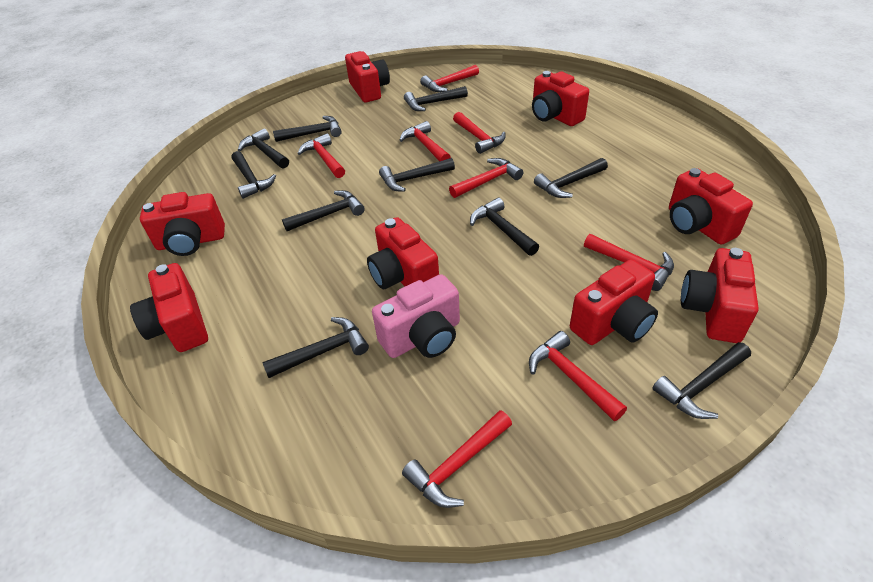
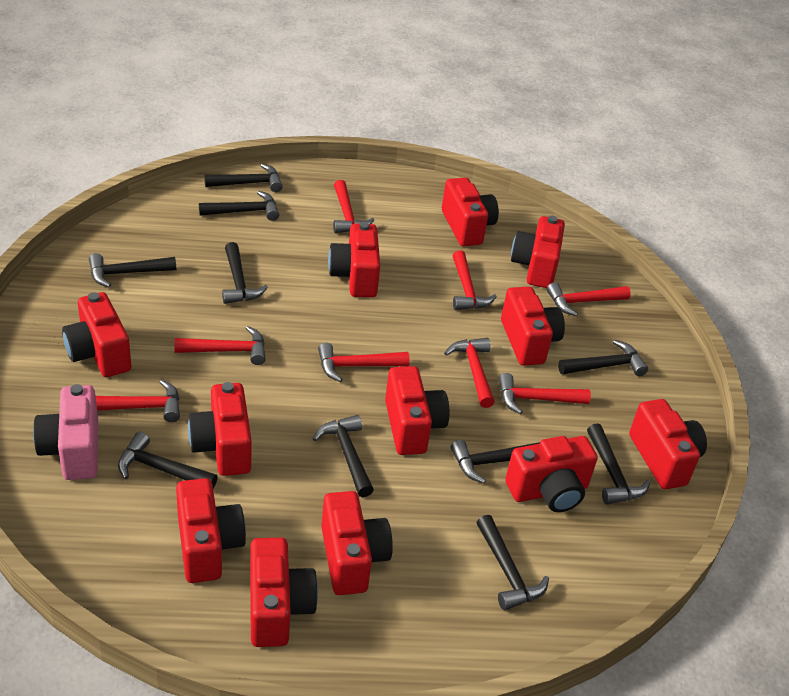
red camera: [130,263,208,352] [140,192,225,256] [345,51,390,102] [367,217,439,289] [532,71,589,126] [570,259,658,345] [669,168,753,245] [681,248,759,343] = 8 -> [62,292,131,377] [176,478,246,583] [188,382,252,476] [250,538,318,647] [321,491,393,595] [328,222,380,297] [385,366,449,455] [442,178,499,246] [501,286,565,366] [505,436,598,512] [511,216,565,288] [629,399,707,489] = 12

